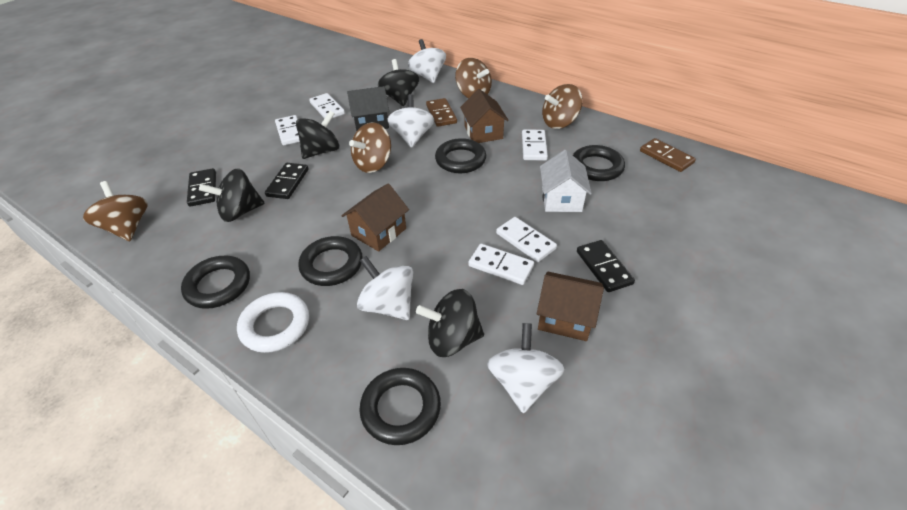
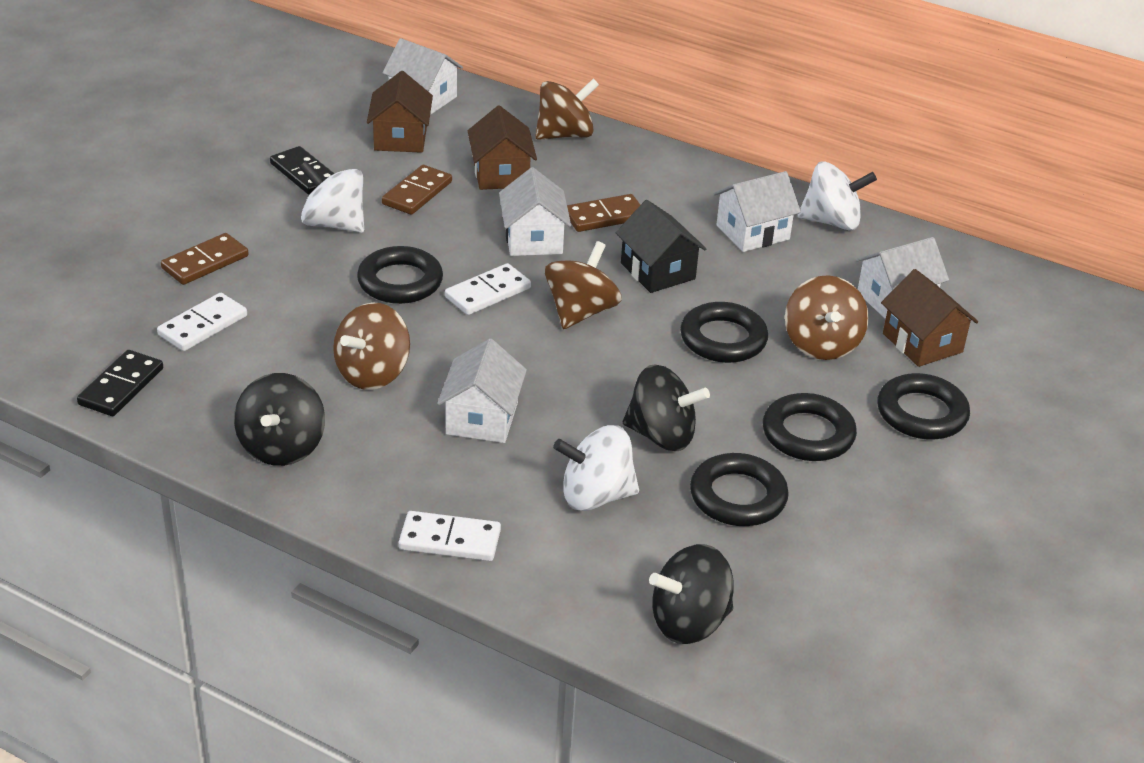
black domino: [187,168,216,207] [265,163,309,199] [577,240,635,292] = 3 -> [77,350,163,416] [270,146,335,195] = 2
black spinning top: [199,168,265,222] [296,111,339,159] [378,59,419,106] [416,289,484,357] = 4 -> [234,373,325,466] [623,364,710,451] [649,544,733,644] = 3
brown domino: [426,98,457,127] [640,138,696,172] = 2 -> [161,233,249,285] [382,165,452,215] [567,194,640,232] = 3
white domino: [275,115,300,146] [309,93,345,119] [468,244,534,285] [496,217,557,262] [522,129,548,161] = 5 -> [157,293,247,351] [399,511,501,561] [445,263,531,315] = 3
white house: [540,150,592,212] = 1 -> [382,38,463,115] [437,338,527,443] [499,167,571,256] [714,171,801,252] [856,237,949,319] = 5
white ring: [237,292,309,353] = 1 -> none = 0
white spinning top: [357,256,413,320] [387,94,434,148] [408,39,446,83] [487,323,565,413] = 4 -> [299,161,364,233] [553,425,639,511] [798,162,877,231] = 3

